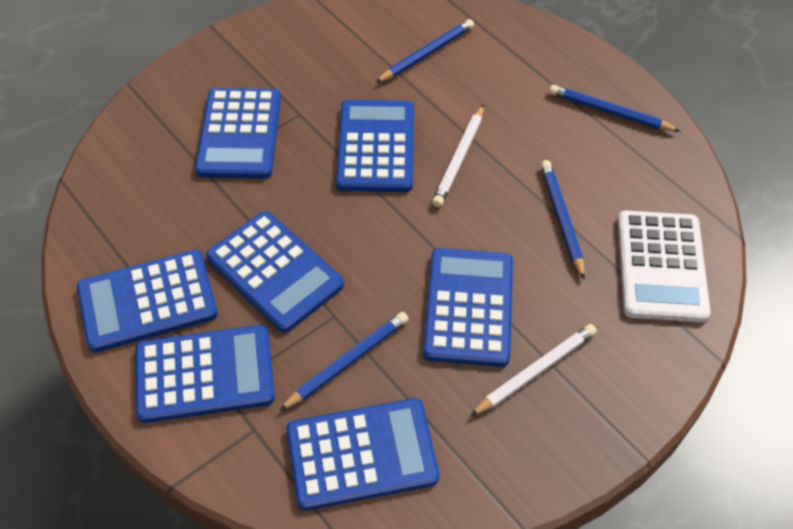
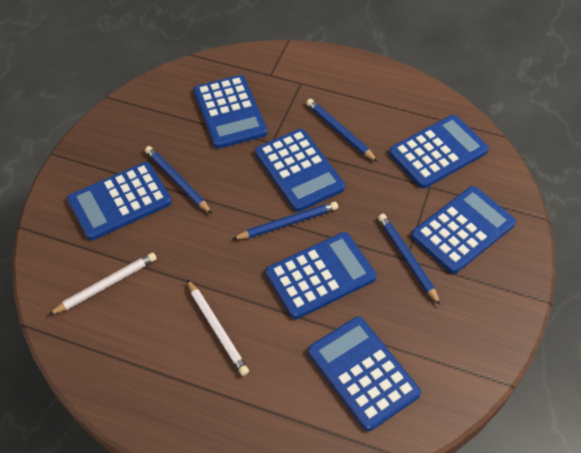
white calculator: [618,211,711,322] = 1 -> none = 0

